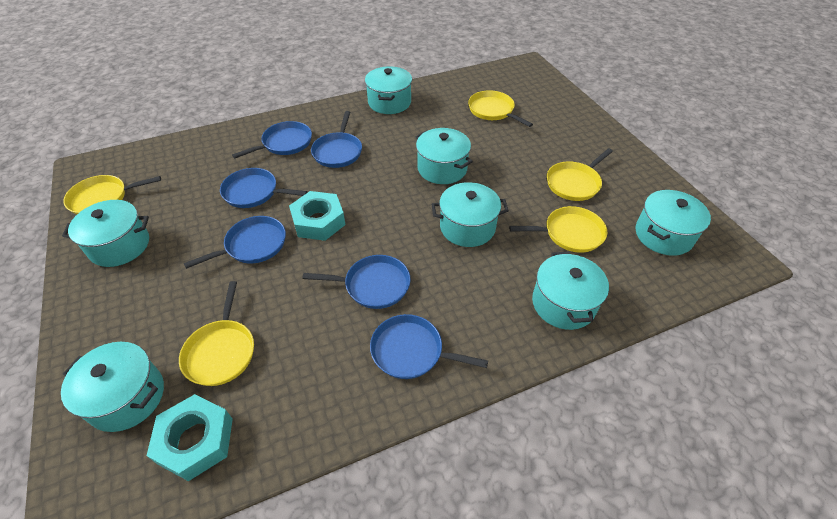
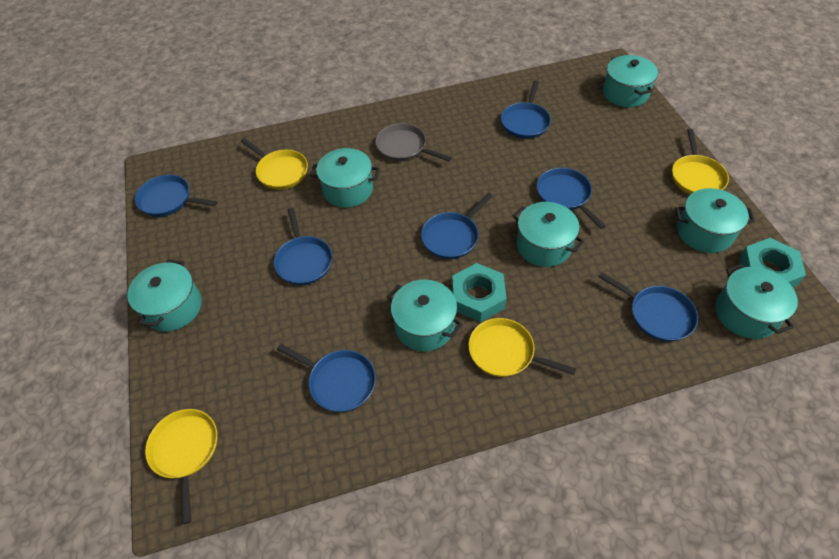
blue pan: [184,216,286,269] [220,168,308,208] [232,121,312,159] [302,255,411,309] [311,111,362,168] [370,314,488,379] = 6 -> [135,175,217,217] [274,208,332,285] [277,344,376,412] [421,193,493,259] [501,80,551,139] [537,168,606,229] [598,272,698,342] = 7
grey pan: none = 0 -> [376,123,452,161] = 1
yellow pan: [63,175,161,215] [179,281,254,386] [468,90,533,127] [509,206,607,253] [547,148,613,201] = 5 -> [145,409,217,524] [241,138,308,190] [468,318,576,377] [672,129,729,194] = 4

